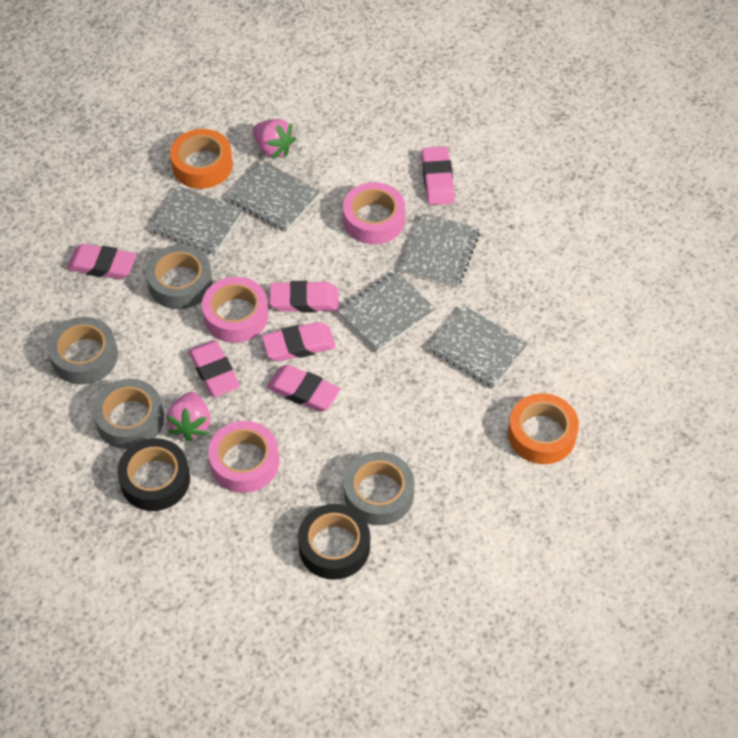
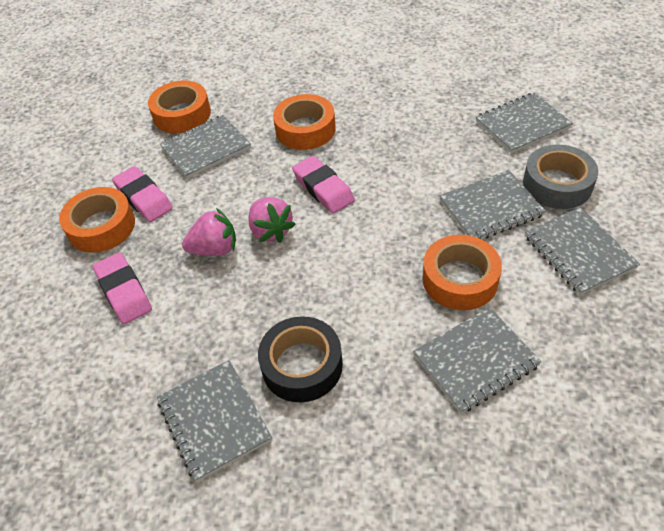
black tape: [117,438,190,511] [298,504,370,580] = 2 -> [258,316,343,402] = 1
grey notebook: [150,186,243,255] [227,160,321,232] [337,271,436,352] [400,213,480,288] [429,306,529,388] = 5 -> [157,360,272,482] [160,115,251,179] [413,307,542,414] [439,170,546,239] [476,92,573,154] [525,207,640,295] = 6
grey tape: [48,317,118,384] [93,379,164,449] [146,245,212,309] [344,452,414,525] = 4 -> [523,145,598,209] = 1
orange tape: [170,129,233,189] [508,393,579,464] = 2 -> [59,187,135,253] [148,81,211,133] [273,94,336,150] [422,235,502,310] = 4
pink eraser: [67,244,137,279] [189,340,240,397] [262,322,336,361] [267,365,341,412] [270,281,339,313] [422,147,455,205] = 6 -> [93,253,152,324] [112,166,173,222] [292,156,355,213] = 3
pink tape: [202,277,269,343] [208,421,279,493] [343,182,405,244] = 3 -> none = 0

